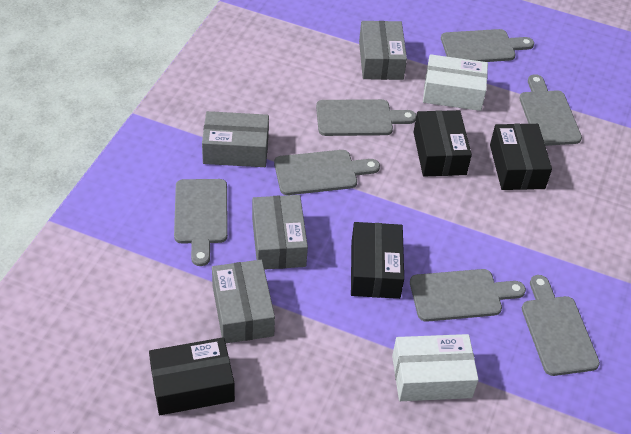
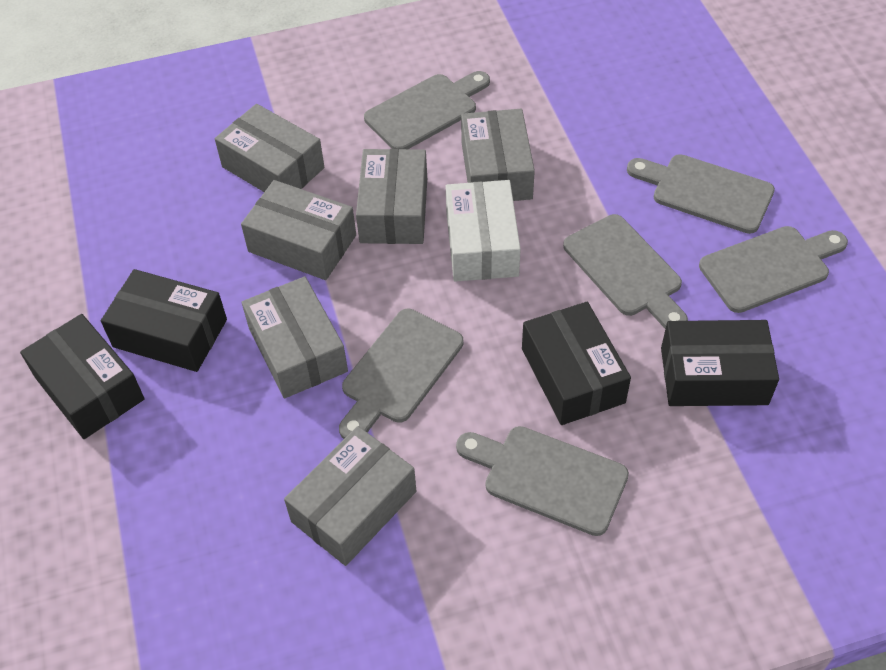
grey box: [202,111,269,167] [212,260,275,343] [252,195,308,270] [359,21,407,80] = 4 -> [215,104,324,192] [241,180,356,280] [242,276,348,398] [284,426,416,566] [356,149,427,244] [461,109,535,201] = 6
grey cutting board: [174,179,228,266] [274,150,380,195] [316,99,416,136] [410,269,526,322] [441,29,534,62] [519,74,582,146] [522,275,600,376] = 7 -> [339,309,463,439] [364,71,490,149] [456,426,629,536] [563,214,688,329] [627,154,775,234] [699,226,848,313] = 6
white box: [392,334,479,401] [423,54,488,111] = 2 -> [446,180,521,282] = 1

